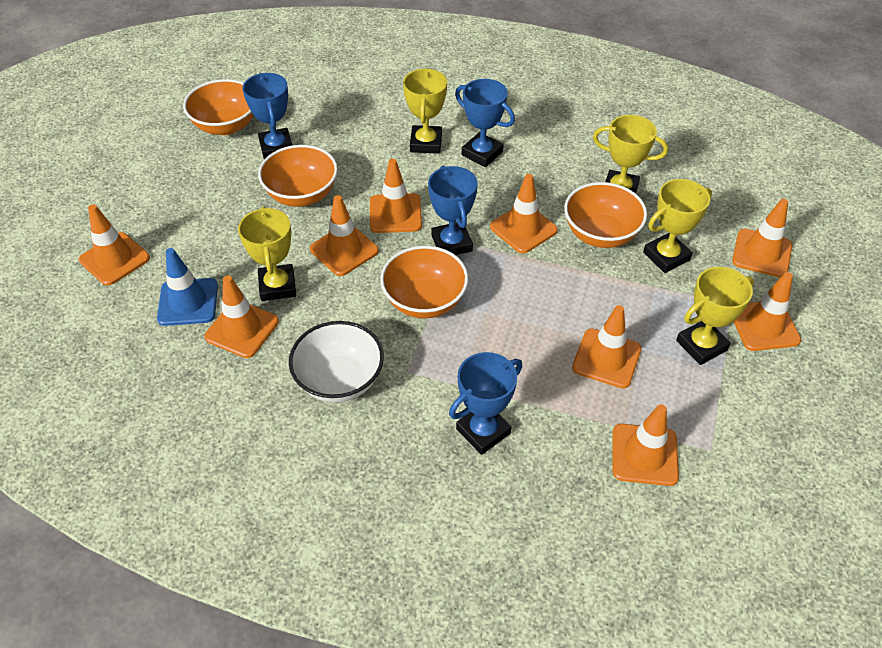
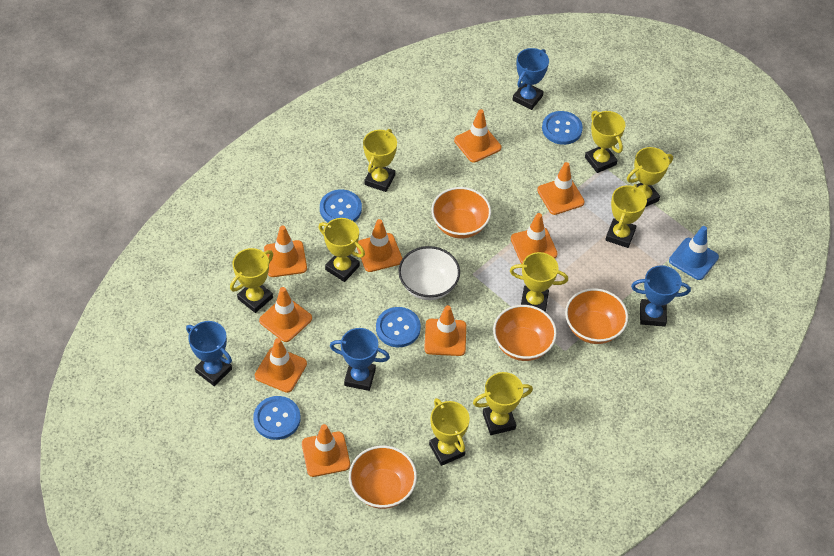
blue button: none = 0 -> [253,396,301,440] [320,189,362,222] [376,307,421,347] [542,111,583,145] = 4
yellow trophy: [238,206,296,301] [403,68,447,154] [593,115,668,193] [643,179,712,273] [676,267,754,365] = 5 -> [230,248,273,313] [318,218,365,282] [363,129,397,192] [429,398,470,466] [473,372,533,435] [510,252,568,312] [585,111,625,173] [605,184,647,248] [627,147,673,207] = 9

